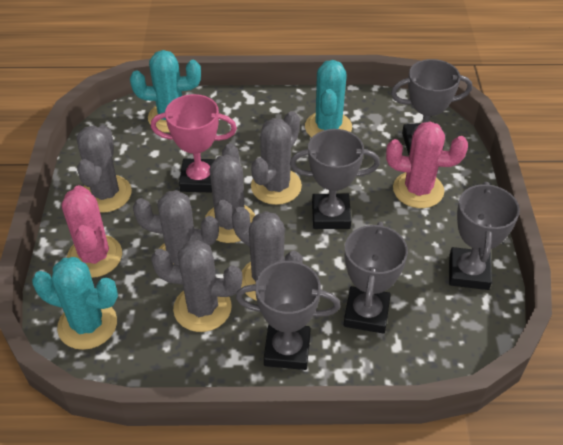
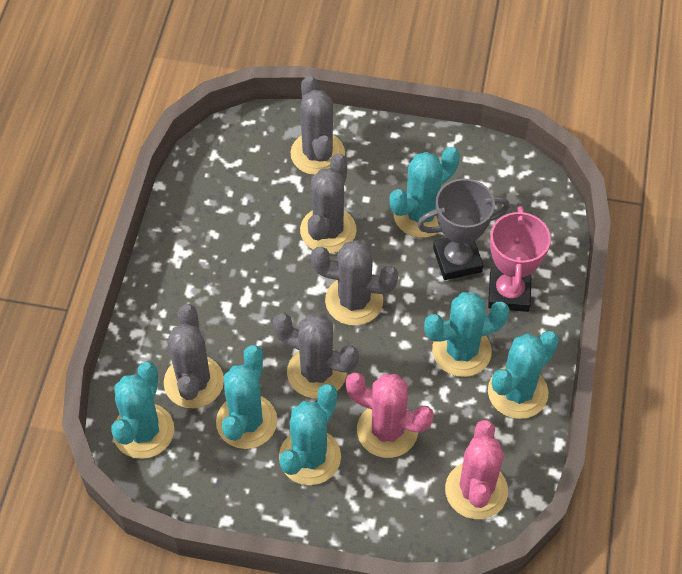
grey cactus: [77,125,132,213] [133,190,219,265] [151,240,242,332] [205,143,255,243] [232,207,303,301] [251,111,302,205] = 6 -> [164,304,224,408] [273,313,359,398] [291,76,345,175] [300,153,357,253] [311,240,398,326] = 5
grey trophy: [236,261,341,370] [290,129,380,229] [344,222,408,334] [391,59,472,155] [449,182,520,290] = 5 -> [417,179,510,280] = 1
turquoise cactus: [32,257,118,350] [130,50,201,133] [305,60,352,137] = 3 -> [111,361,174,459] [216,345,277,449] [279,384,341,485] [390,147,460,238] [424,292,510,377] [488,331,559,419] = 6

